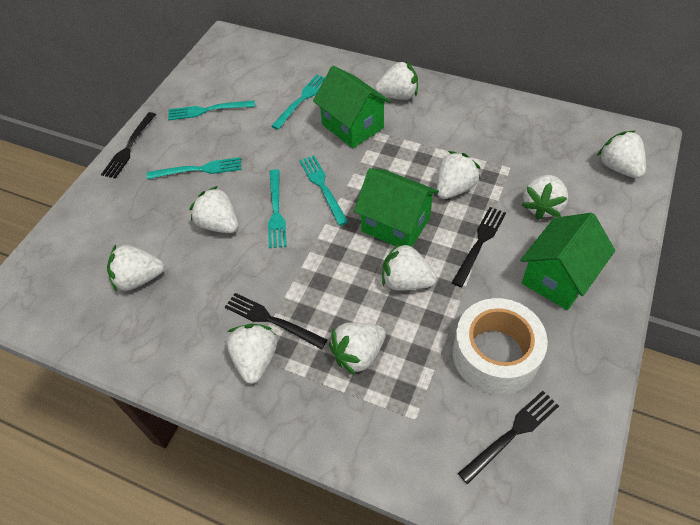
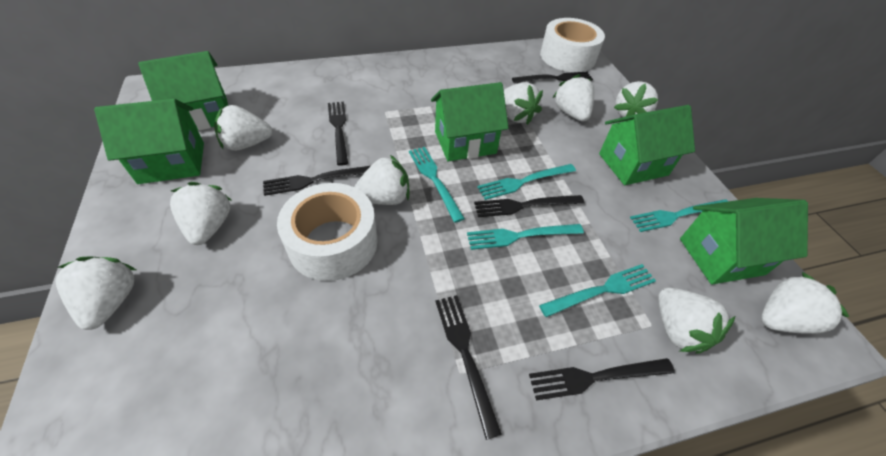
black fork: [101,112,156,179] [225,293,327,349] [452,207,506,287] [458,391,559,484] = 4 -> [263,166,370,196] [328,102,348,166] [435,295,502,440] [474,195,584,217] [512,72,593,83] [529,358,675,401] = 6
green house: [313,66,391,148] [354,168,439,247] [520,213,615,310] = 3 -> [94,99,204,184] [138,51,228,130] [431,82,509,161] [599,105,695,185] [680,198,808,284] = 5
white tape: [453,298,548,395] = 1 -> [277,183,378,281] [540,18,605,72] = 2

